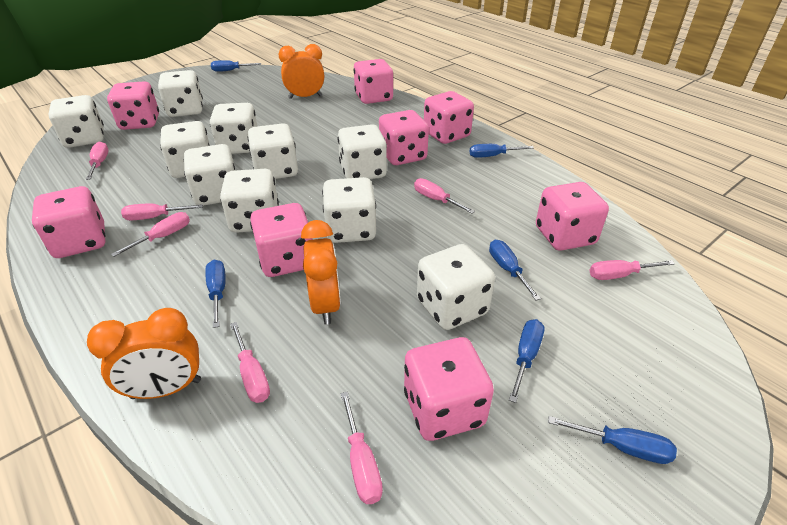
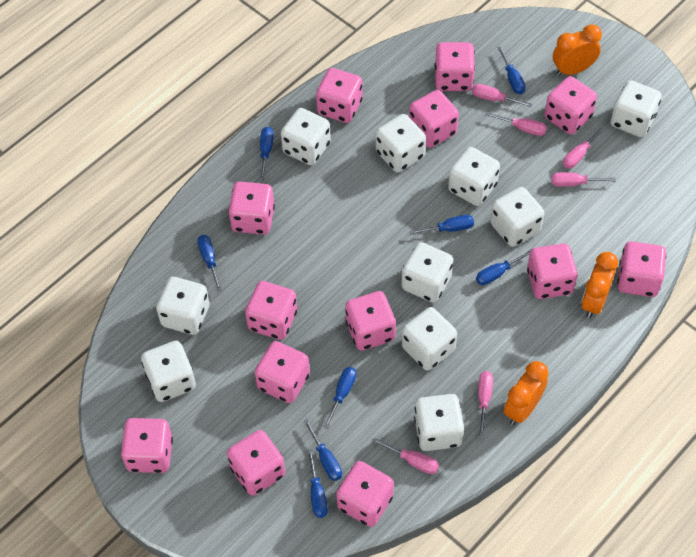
blue screwdriver: [205,260,226,328] [211,60,261,72] [470,144,534,158] [489,240,541,300] [509,319,544,403] [548,416,677,464] = 6 -> [198,235,222,291] [260,127,274,180] [304,419,342,481] [307,449,328,518] [323,367,356,429] [410,215,474,235] [476,249,532,285] [497,46,526,94] = 8
pink dice: [32,186,106,258] [107,81,159,130] [250,203,313,277] [354,59,393,104] [379,110,429,165] [404,337,494,441] [424,91,474,144] [536,182,609,251] = 8 -> [121,418,173,473] [227,430,285,496] [228,182,275,235] [245,281,297,340] [255,341,310,403] [316,68,363,123] [336,461,394,527] [345,291,396,350] [409,90,459,148] [434,42,475,91] [527,243,578,299] [545,76,597,134] [617,241,666,297] = 13
pink screwdriver: [86,142,109,180] [111,212,190,257] [121,203,203,220] [230,322,270,403] [340,392,383,504] [414,178,475,214] [589,260,675,280] = 7 -> [372,438,439,474] [472,84,533,107] [478,371,493,437] [486,112,547,136] [551,172,616,187] [563,126,606,169] = 6

